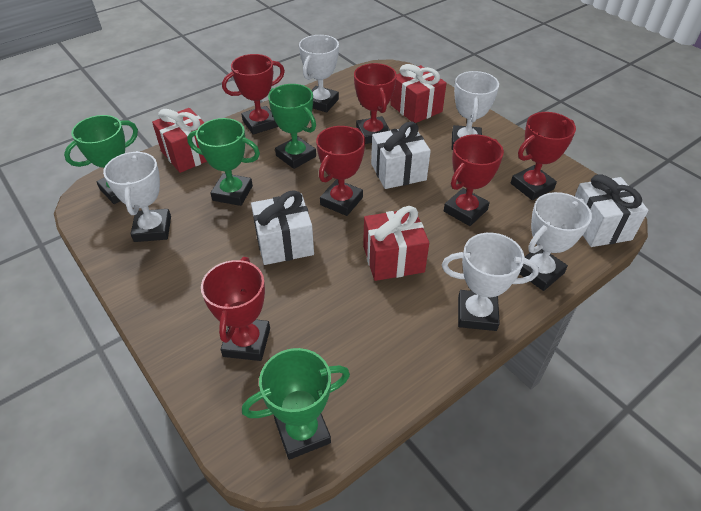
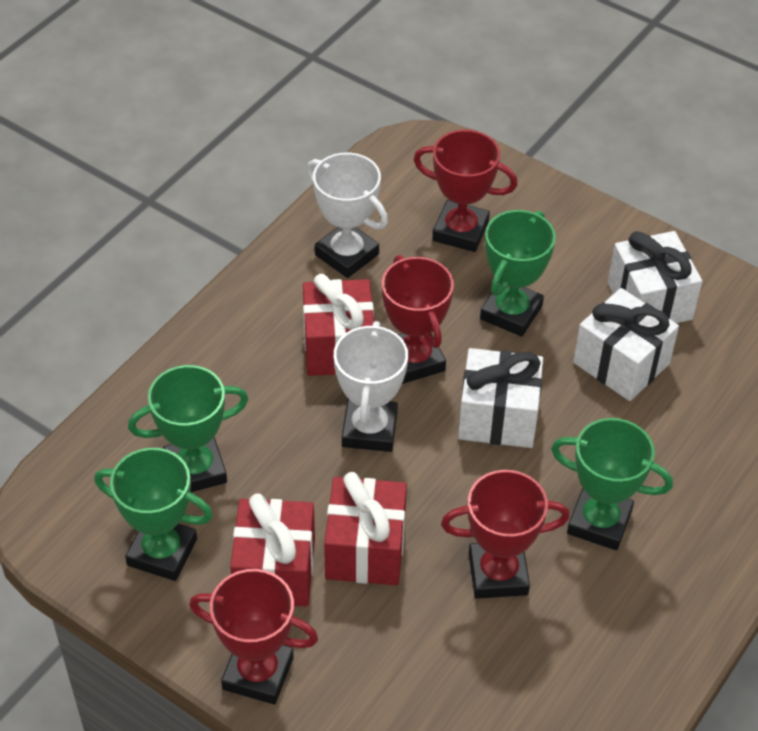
red trophy: [201,257,270,361] [222,54,285,135] [316,126,365,216] [354,63,397,144] [444,134,504,226] [511,112,576,200] = 6 -> [189,569,318,705] [382,255,454,384] [413,130,518,252] [441,470,570,599] = 4
white trophy: [103,151,171,242] [299,35,339,112] [442,233,539,331] [452,71,499,150] [519,192,592,291] = 5 -> [307,153,388,278] [334,321,408,452] = 2

